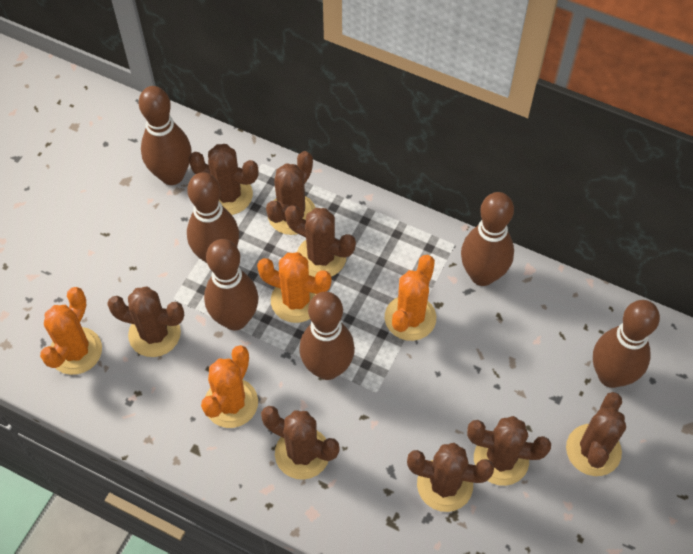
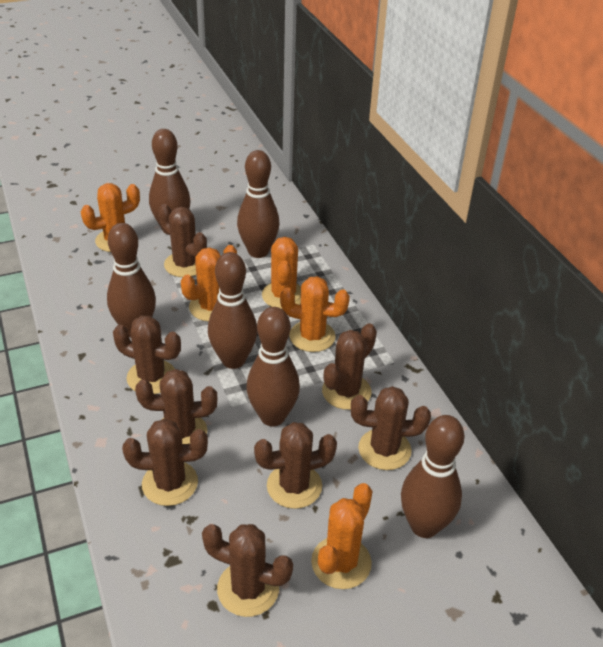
orange cactus: [40,287,102,375] [201,345,258,428] [257,252,332,323] [385,255,436,341] = 4 -> [81,183,140,252] [181,245,237,322] [262,237,301,309] [280,276,350,352] [311,483,372,589] = 5

